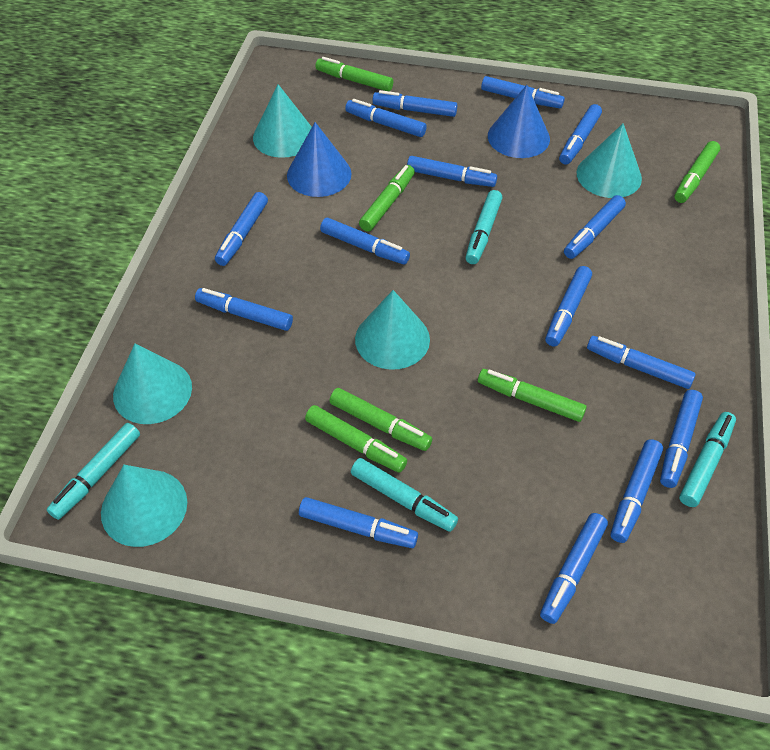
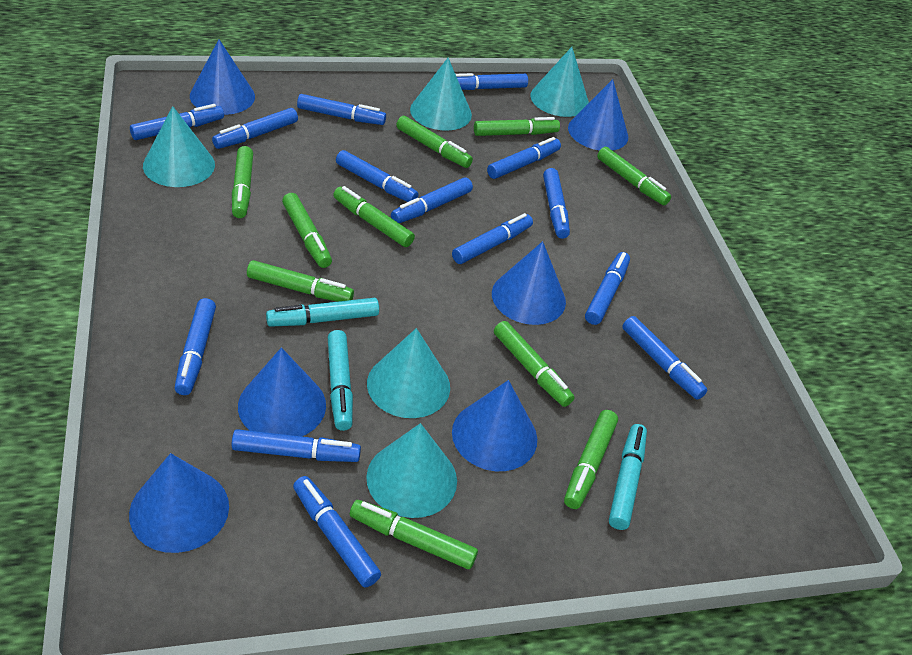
blue cone: [287,122,352,197] [488,85,550,158] = 2 -> [129,453,229,553] [190,39,255,115] [238,347,326,436] [452,380,537,471] [492,241,566,325] [568,79,628,151] = 6
blue marker: [195,288,293,331] [215,192,268,266] [299,497,418,548] [320,218,410,264] [345,99,427,137] [372,90,457,117] [407,156,497,187] [481,76,565,108] [540,513,608,624] [545,266,592,347] [559,104,602,165] [564,195,626,259] [587,336,696,389] [611,439,663,543] [660,390,703,488] = 15 -> [130,104,224,140] [175,298,216,395] [212,108,298,149] [232,429,361,462] [293,476,381,588] [297,94,386,125] [336,150,419,202] [391,177,473,223] [452,213,533,264] [456,73,528,90] [487,137,561,179] [543,168,570,239] [585,252,630,325] [622,316,707,400] = 14
green marker: [305,405,407,473] [316,57,393,91] [329,388,432,451] [359,165,415,231] [478,369,587,422] [674,141,720,203] = 6 -> [232,146,253,218] [247,260,354,302] [282,193,332,268] [333,186,415,247] [350,500,478,569] [396,116,473,168] [474,117,560,136] [494,321,574,407] [564,410,618,509] [597,147,671,205] = 10
turquoise marker: [47,423,140,520] [351,458,458,532] [466,190,502,264] [679,412,736,507] = 4 -> [266,298,379,327] [328,330,353,431] [609,424,647,530] = 3

